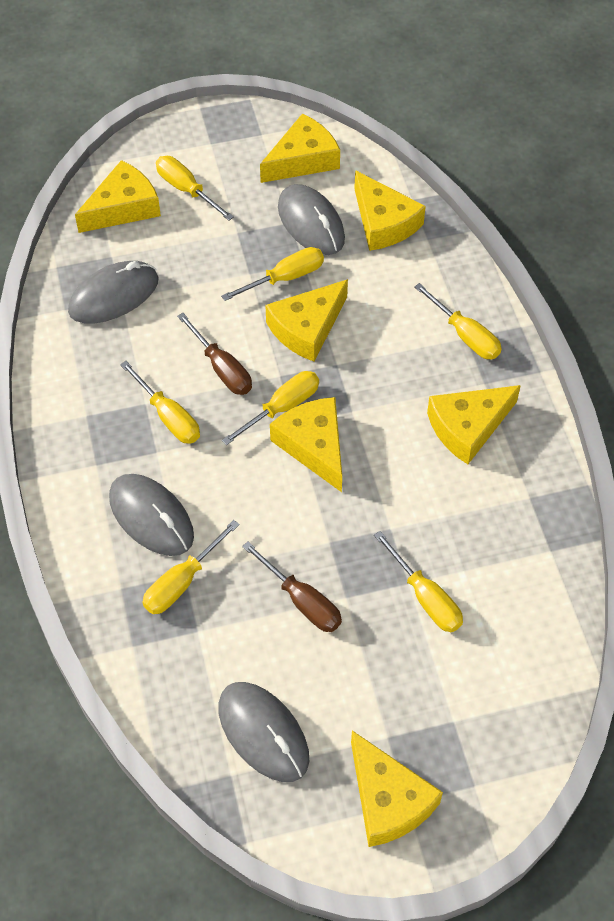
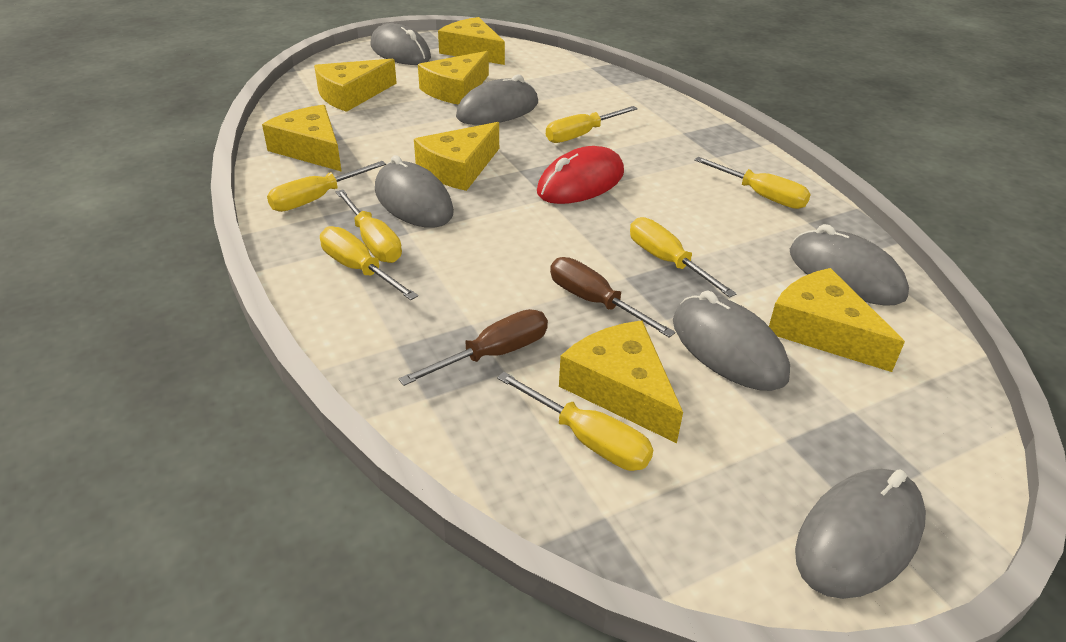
grey mouse: [68,261,159,323] [109,474,194,556] [218,682,309,782] [278,184,345,255] = 4 -> [370,23,431,65] [375,155,454,228] [456,74,538,125] [673,291,790,391] [790,224,909,306] [795,469,926,599] = 6
red mouse: none = 0 -> [537,146,624,204] = 1

